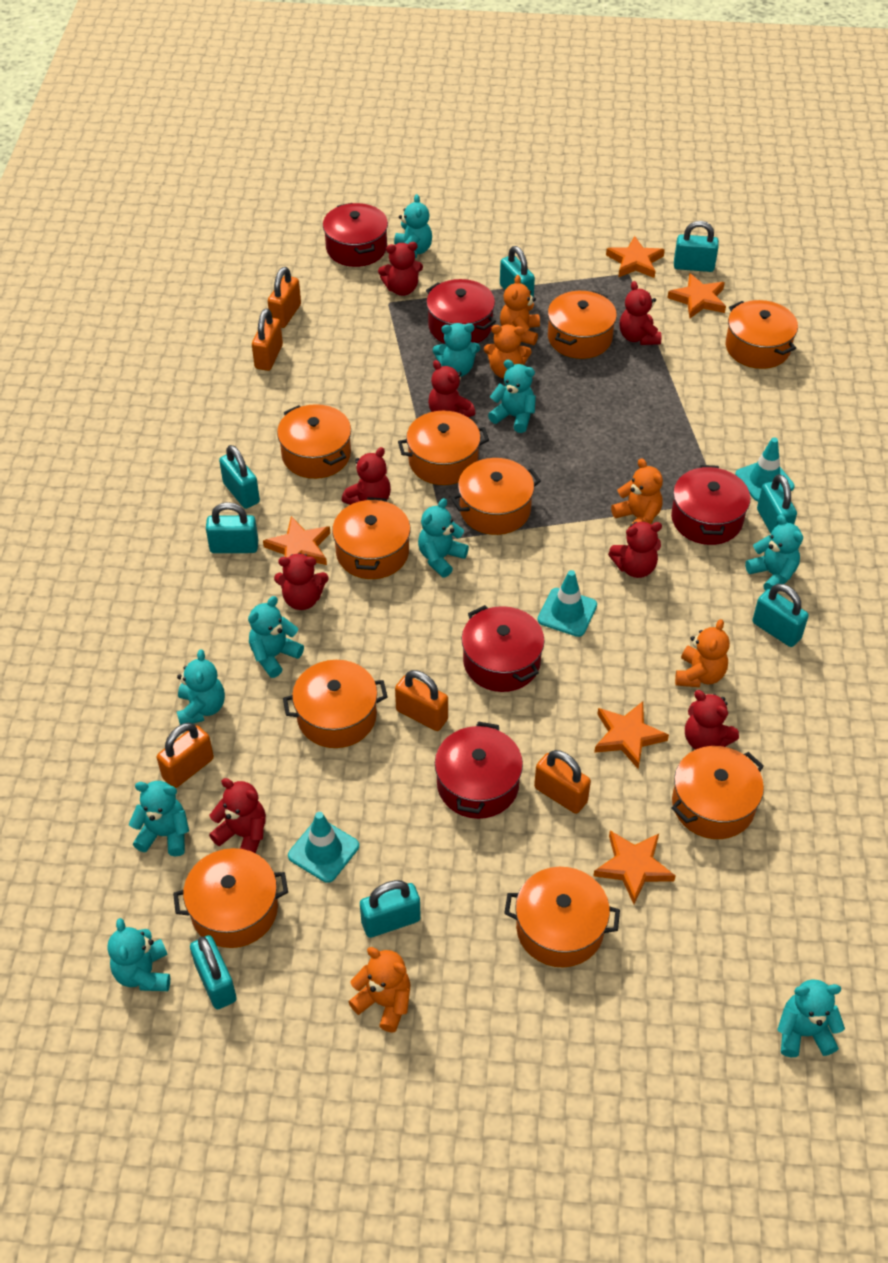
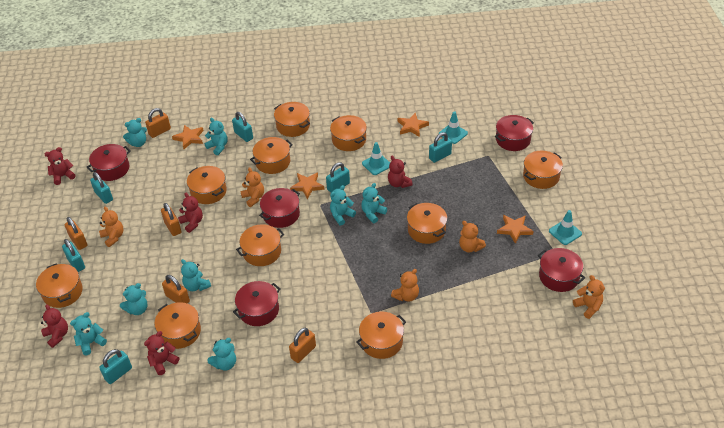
orange star: [263,516,330,565] [593,831,676,904] [594,701,669,769] [606,236,665,278] [667,273,726,318] = 5 -> [172,125,204,149] [290,172,325,199] [398,113,429,137] [497,215,534,244] = 4
red teddy bear: [209,778,266,853] [274,553,328,610] [342,447,391,505] [378,242,423,296] [428,360,475,417] [608,522,662,578] [620,281,661,345] [685,690,739,750] = 8 -> [41,304,68,348] [44,147,76,185] [144,331,179,375] [178,192,203,233] [388,156,413,188] = 5
turquoise padlock: [190,935,237,1009] [206,502,258,553] [219,445,260,509] [360,880,421,938] [500,246,535,297] [674,221,719,272] [753,584,809,647] [757,474,797,534] = 8 -> [62,239,85,272] [90,172,113,204] [99,349,132,384] [232,112,253,142] [326,162,350,193] [429,132,452,163] = 6
turquoise teddy bear: [107,918,170,991] [129,781,189,856] [177,650,225,725] [248,596,304,678] [394,194,432,258] [418,498,469,578] [433,323,480,377] [488,360,536,433] [745,515,803,591] [777,979,845,1057] = 10 -> [70,312,107,355] [120,283,148,315] [123,118,147,147] [181,259,211,291] [204,118,227,155] [208,338,236,371] [330,185,356,226] [361,183,387,223] = 8

